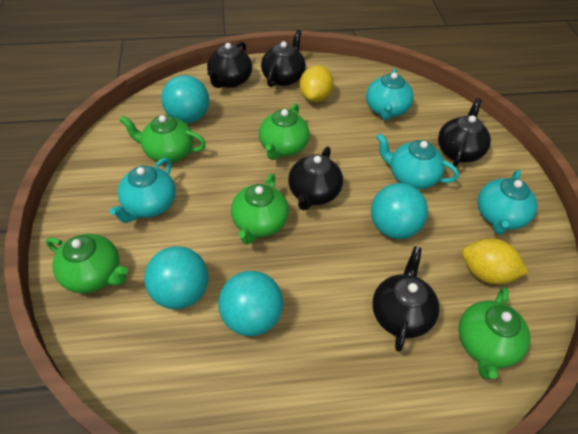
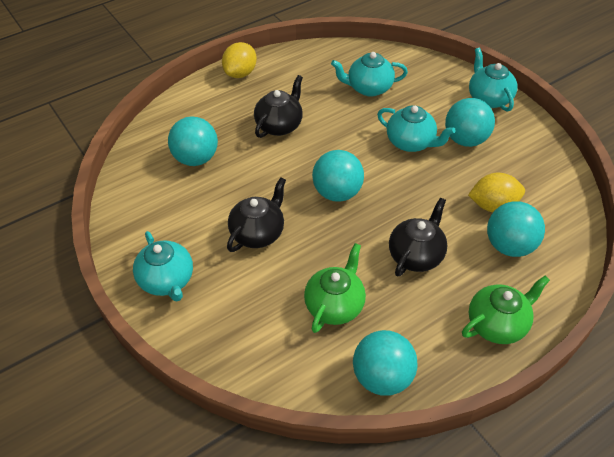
black teapot: [207,42,252,88] [261,30,306,87] [288,146,343,210] [372,246,439,352] [438,98,491,167] = 5 -> [227,177,286,252] [254,75,303,138] [389,198,447,277] = 3
green teapot: [46,234,128,293] [119,115,206,163] [231,174,289,245] [259,103,309,160] [458,287,530,379] = 5 -> [304,243,366,333] [462,275,550,344] = 2
turquoise ball: [144,246,209,309] [161,75,209,123] [218,271,283,336] [371,183,428,239] = 4 -> [168,116,218,166] [312,150,364,202] [353,330,418,396] [445,98,495,147] [487,201,545,257] = 5

